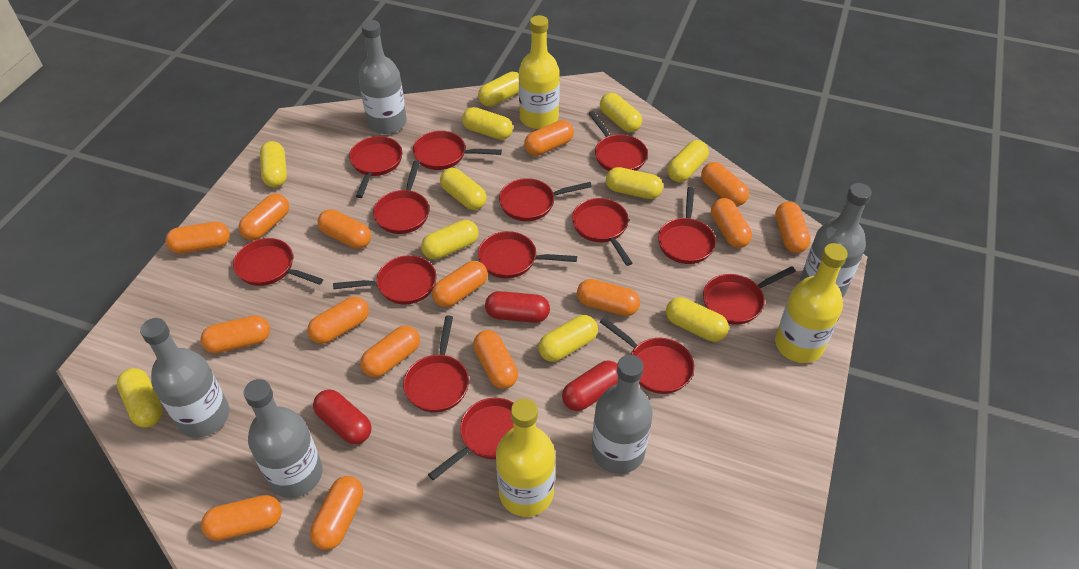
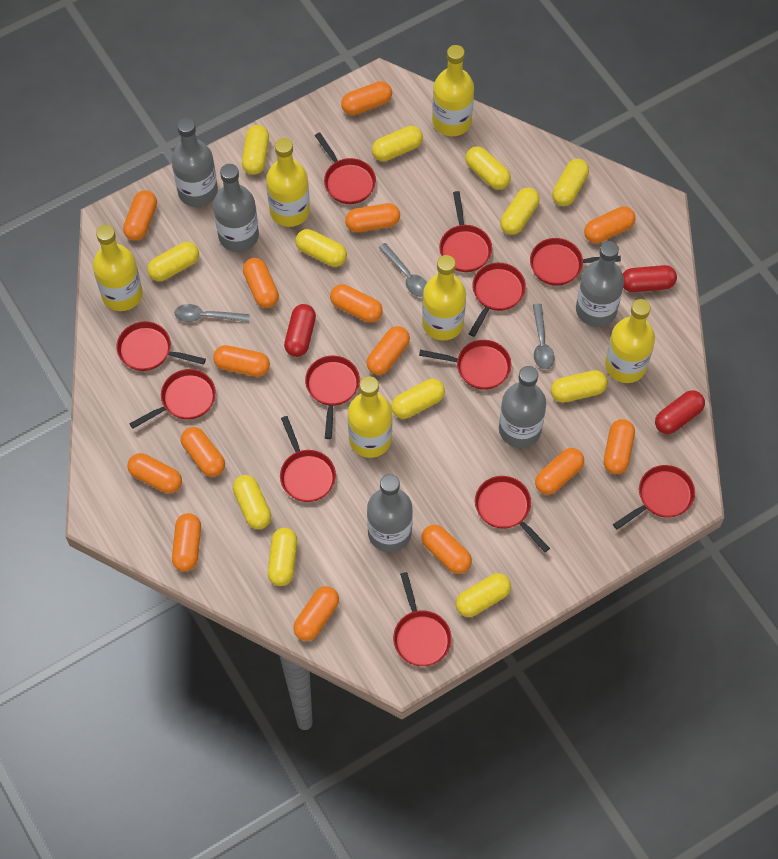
grey spoon: none = 0 -> [174,304,250,322] [378,243,427,297] [533,304,554,369] = 3
red pan: [233,238,323,286] [333,255,437,305] [349,136,402,198] [373,160,429,234] [403,316,469,412] [413,131,502,170] [428,398,514,480] [478,231,577,278] [499,178,592,221] [572,198,632,266] [588,111,648,171] [600,317,694,394] [658,187,716,264] [703,266,796,325] = 14 -> [116,321,206,371] [129,369,216,429] [280,416,336,502] [305,356,360,439] [315,132,376,204] [393,572,452,666] [419,340,511,390] [439,191,492,272] [469,263,526,337] [475,476,550,552] [530,238,621,286] [613,465,695,530] = 12
yellow bottle: [496,398,555,517] [519,15,560,129] [775,243,848,363] = 3 -> [93,225,143,311] [266,138,310,227] [348,376,392,458] [422,255,466,341] [432,45,474,136] [605,299,655,383] = 6
yellow capsule: [117,368,163,427] [260,141,287,188] [421,220,479,260] [440,168,487,210] [462,107,513,140] [478,72,519,107] [538,315,598,362] [600,93,642,132] [606,167,663,199] [666,297,729,342] [667,140,709,182] = 11 -> [147,242,199,281] [233,475,271,529] [242,125,269,175] [268,528,297,586] [295,229,347,267] [372,126,423,161] [391,379,445,419] [456,573,511,617] [465,146,511,190] [500,188,540,235] [551,370,608,403] [552,159,589,206] = 12

